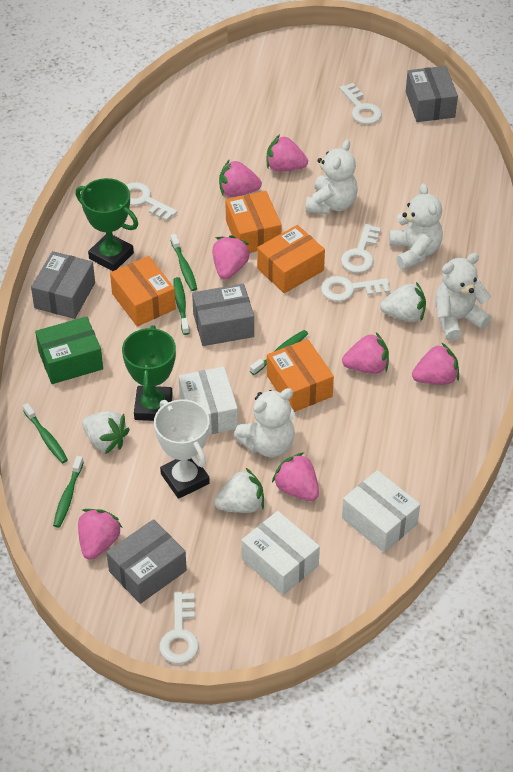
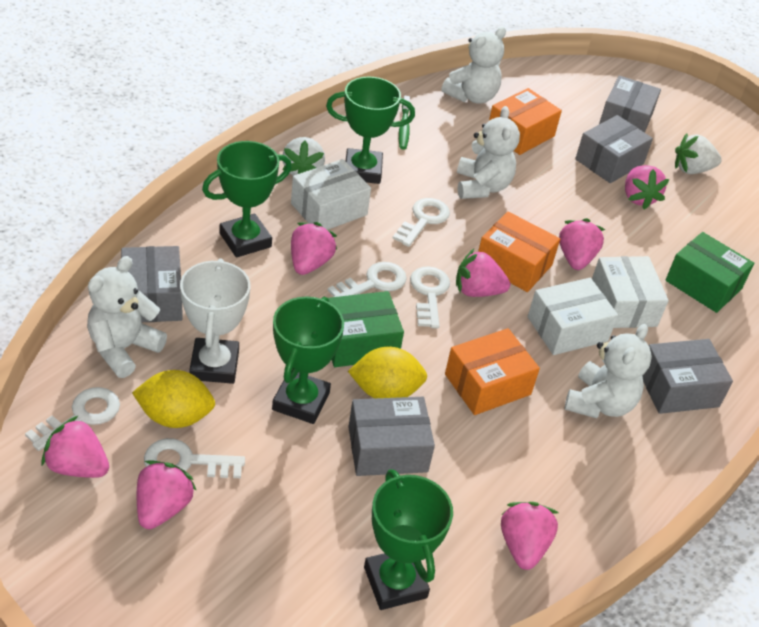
green box: [35,316,103,384] = 1 -> [328,291,404,367] [666,232,754,313] = 2
green toothbrush: [23,403,68,464] [53,456,84,528] [171,234,197,291] [174,277,190,335] [250,330,308,375] = 5 -> [399,96,410,150] = 1
green trophy: [76,178,138,271] [122,325,176,421] = 2 -> [202,141,292,258] [272,297,344,424] [326,77,415,184] [364,469,453,610] = 4
grey box: [31,251,95,319] [106,519,187,604] [192,284,254,346] [406,66,458,122] = 4 -> [121,246,183,322] [348,397,435,476] [575,115,653,183] [599,76,661,133] [642,339,733,414] = 5
orange box: [110,256,176,327] [225,191,281,253] [257,225,325,293] [267,339,334,412] = 4 -> [445,328,540,415] [478,212,560,292] [489,88,562,155] = 3
white strawberry: [82,411,130,454] [214,468,264,513] [380,282,426,322] = 3 -> [282,137,325,176] [675,133,722,174] = 2
yellow lemon: none = 0 -> [132,370,215,428] [348,346,427,398] = 2

